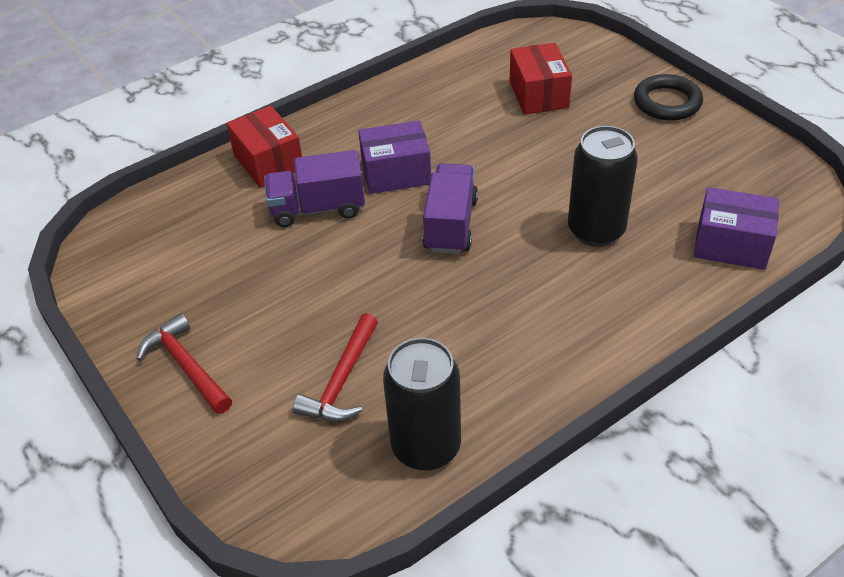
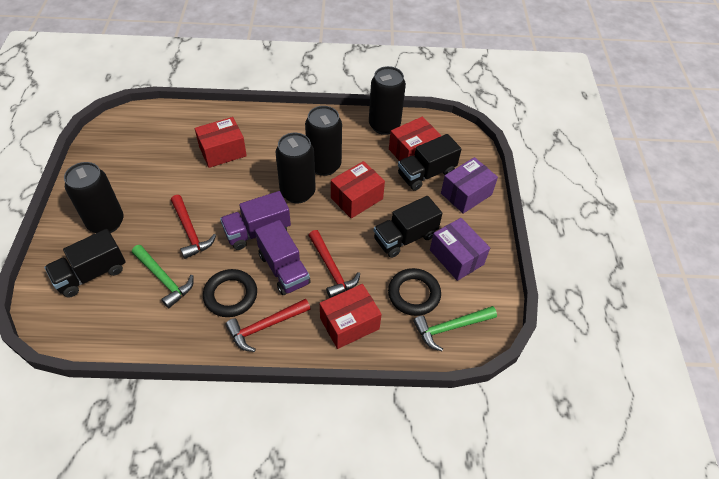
black can: [383,338,461,471] [568,126,638,247] = 2 -> [64,162,124,233] [276,133,316,203] [305,106,342,176] [369,66,406,135] = 4
black ring: [634,74,703,121] = 1 -> [203,269,257,317] [388,268,441,316] = 2
black truck: none = 0 -> [44,229,126,298] [373,196,442,258] [398,134,461,191] = 3
green hammer: none = 0 -> [132,245,194,308] [413,306,497,351] = 2
red box: [226,106,302,188] [510,43,572,115] = 2 -> [195,117,247,168] [320,284,382,349] [331,161,385,218] [389,117,441,161] = 4
red hammer: [137,313,232,414] [293,313,378,422] = 2 -> [171,195,216,259] [225,299,310,352] [308,230,360,298] = 3

